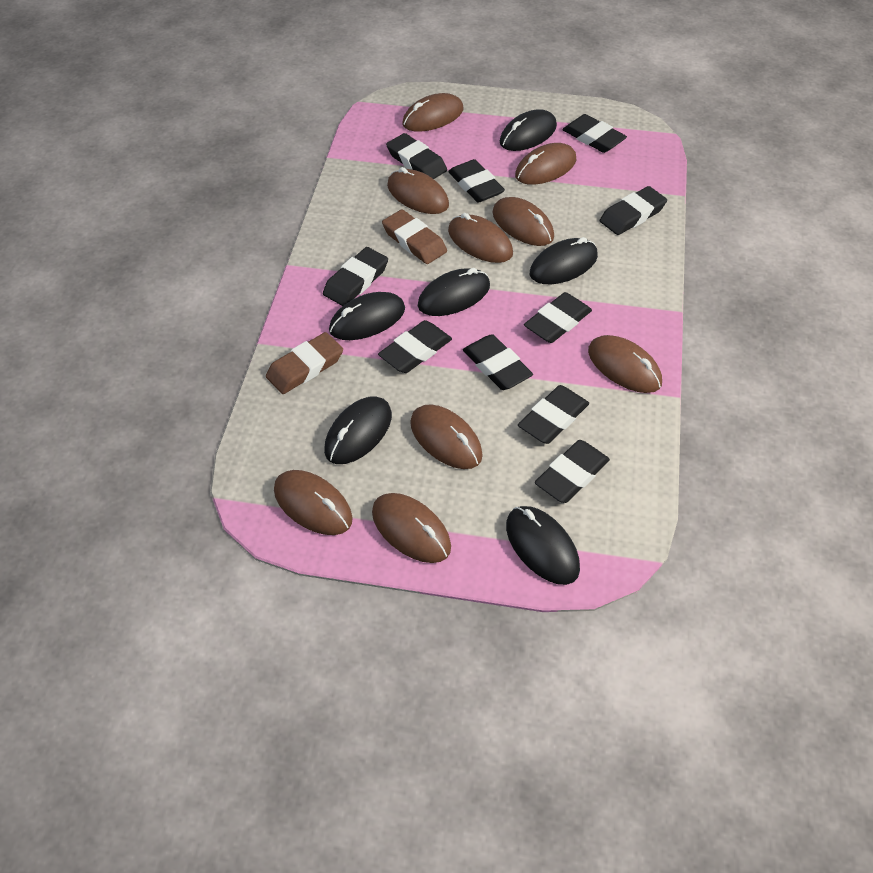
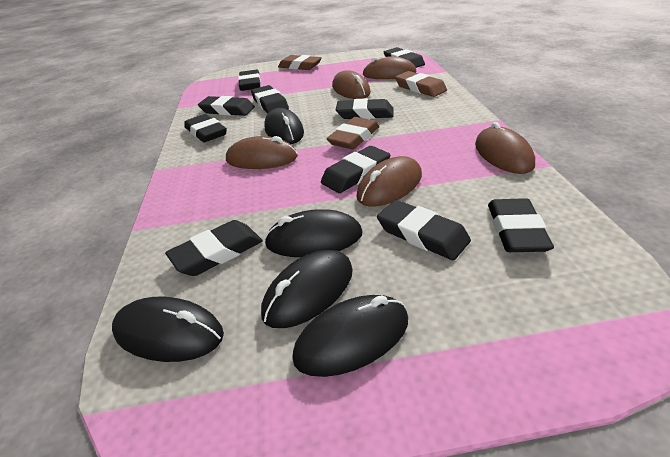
black mouse: [324,396,392,464] [329,292,405,340] [418,268,490,316] [500,109,557,151] [506,506,580,585] [530,237,598,284] = 6 -> [112,296,224,362] [261,250,353,328] [264,108,304,144] [264,209,363,257] [292,295,408,377] = 5
brown eraser: [266,332,343,394] [382,209,447,264] = 2 -> [278,55,322,70] [326,117,380,149] [395,71,447,97] = 3
brown mouse: [274,470,353,535] [372,493,451,563] [387,167,449,214] [402,93,464,132] [410,404,483,469] [448,213,513,263] [492,197,554,246] [515,143,576,185] [588,335,662,393] = 9 -> [226,136,298,169] [332,70,371,99] [356,156,422,207] [362,56,416,79] [475,122,535,174] = 5

